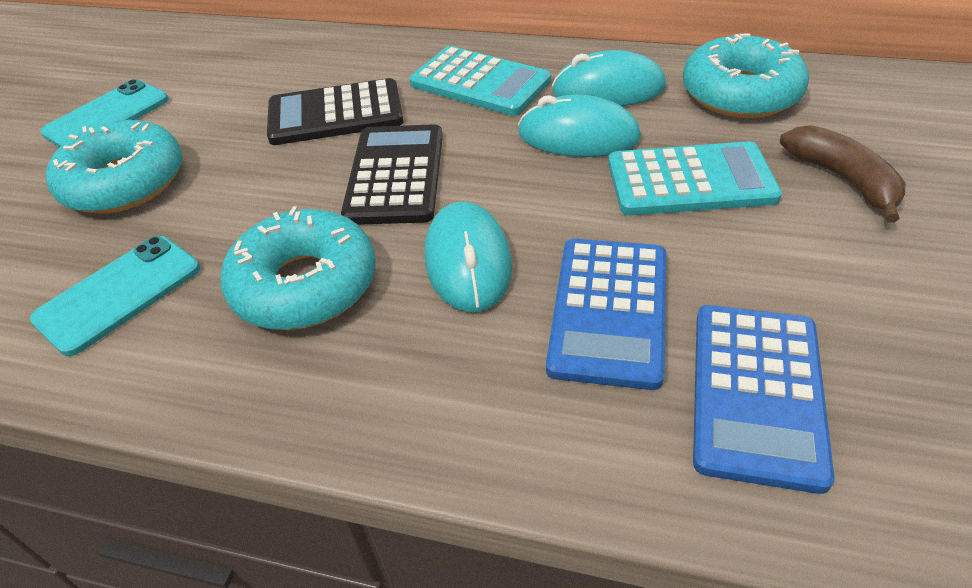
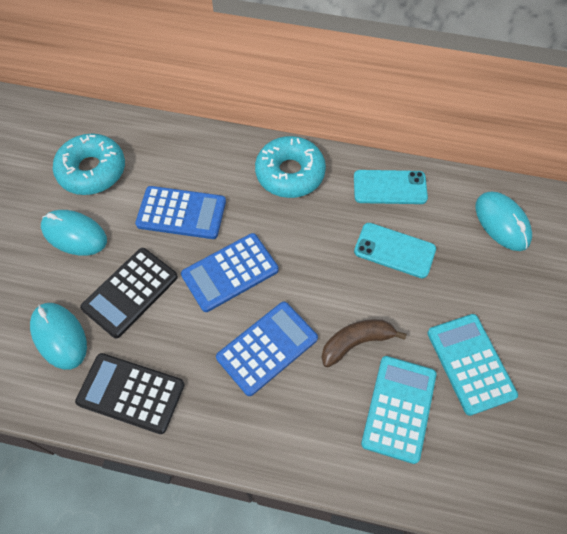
blue calculator: [546,239,666,390] [693,305,835,494] = 2 -> [135,186,226,239] [181,233,279,312] [216,302,318,396] = 3
turquoise donut: [46,120,182,214] [220,206,375,330] [683,34,809,118] = 3 -> [53,134,125,195] [255,136,326,198] = 2

